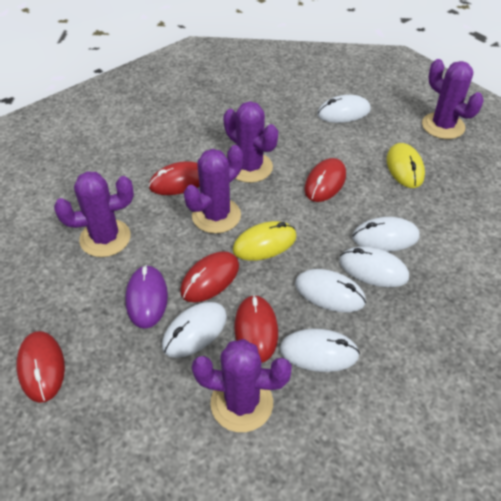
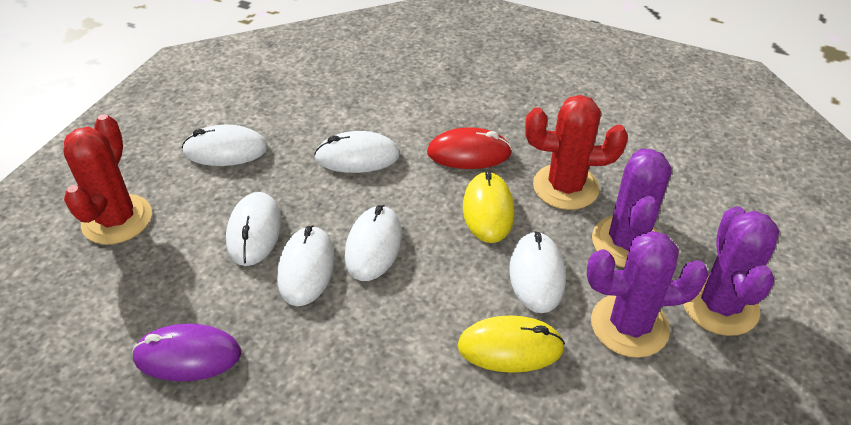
purple cactus: [54,171,134,257] [184,145,243,234] [192,339,292,432] [223,101,278,183] [422,59,483,139] = 5 -> [587,231,709,358] [592,148,672,268] [683,206,779,336] = 3
red cactus: none = 0 -> [64,114,152,245] [525,95,628,210] = 2
red mouse: [16,331,65,403] [149,161,200,195] [180,251,239,302] [234,295,278,363] [304,158,346,202] = 5 -> [427,127,512,169] = 1

